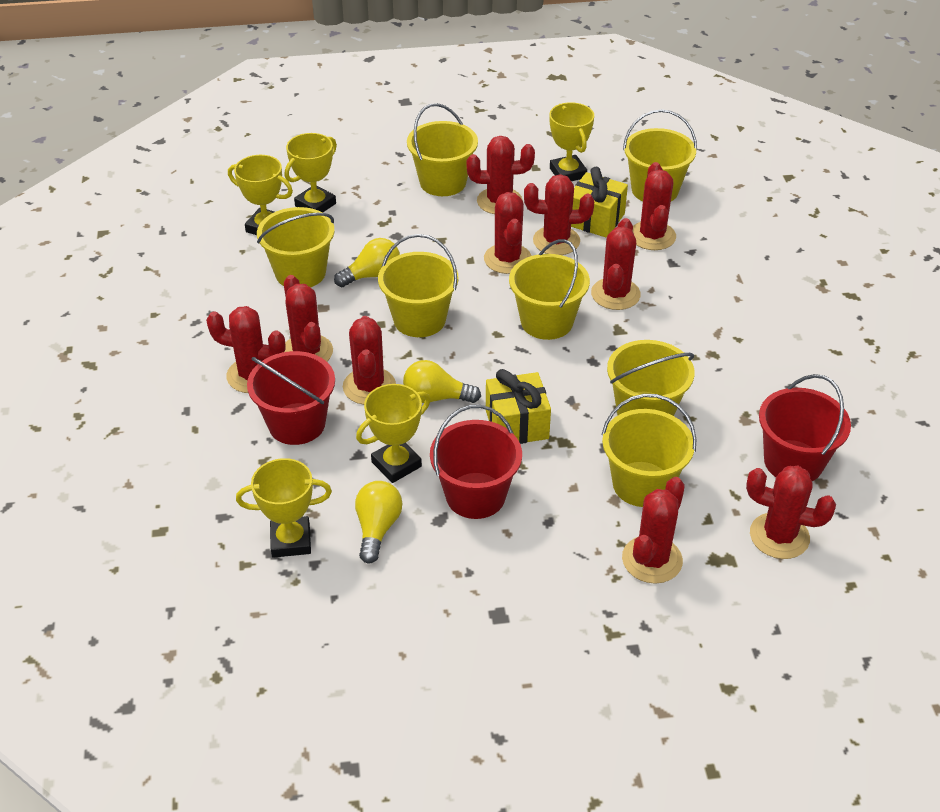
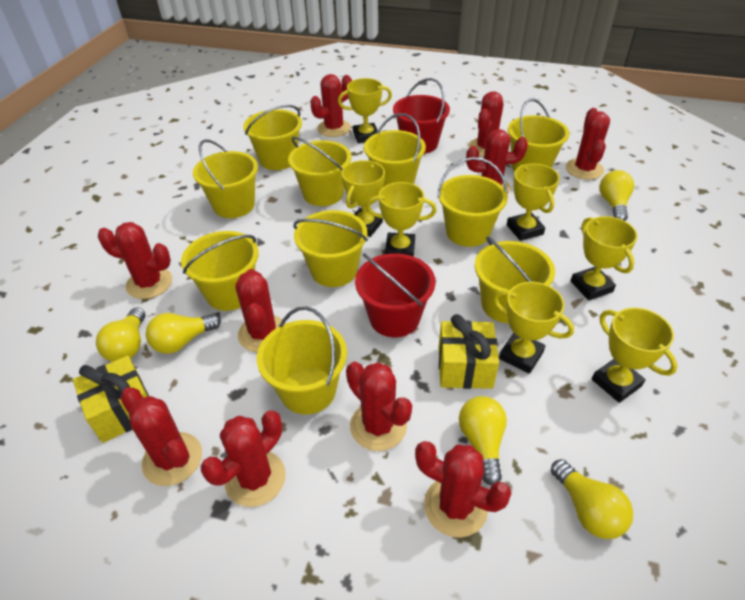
red bucket: [247,351,335,445] [430,405,522,519] [759,374,851,481] = 3 -> [355,253,435,337] [393,78,450,154] = 2
yellow bucket: [257,207,335,287] [378,234,458,337] [407,103,478,196] [509,239,590,340] [601,394,696,507] [607,340,694,416] [623,109,697,201] = 7 -> [181,231,259,311] [193,139,258,218] [243,105,302,170] [257,307,347,414] [288,137,351,206] [293,210,368,287] [364,113,426,187] [437,157,508,247] [475,237,555,323] [508,99,569,172] = 10
yellow light bulb: [334,238,400,287] [355,481,402,563] [403,360,481,403] = 3 -> [96,307,145,362] [146,313,221,354] [459,396,507,485] [551,459,633,539] [599,170,634,221] = 5
yellow trophy: [228,155,293,235] [236,458,332,558] [285,133,337,212] [356,384,430,483] [549,102,594,181] = 5 -> [338,78,392,143] [342,160,385,237] [366,182,437,256] [493,282,574,374] [507,163,560,241] [571,216,638,300] [592,308,678,403] = 7

